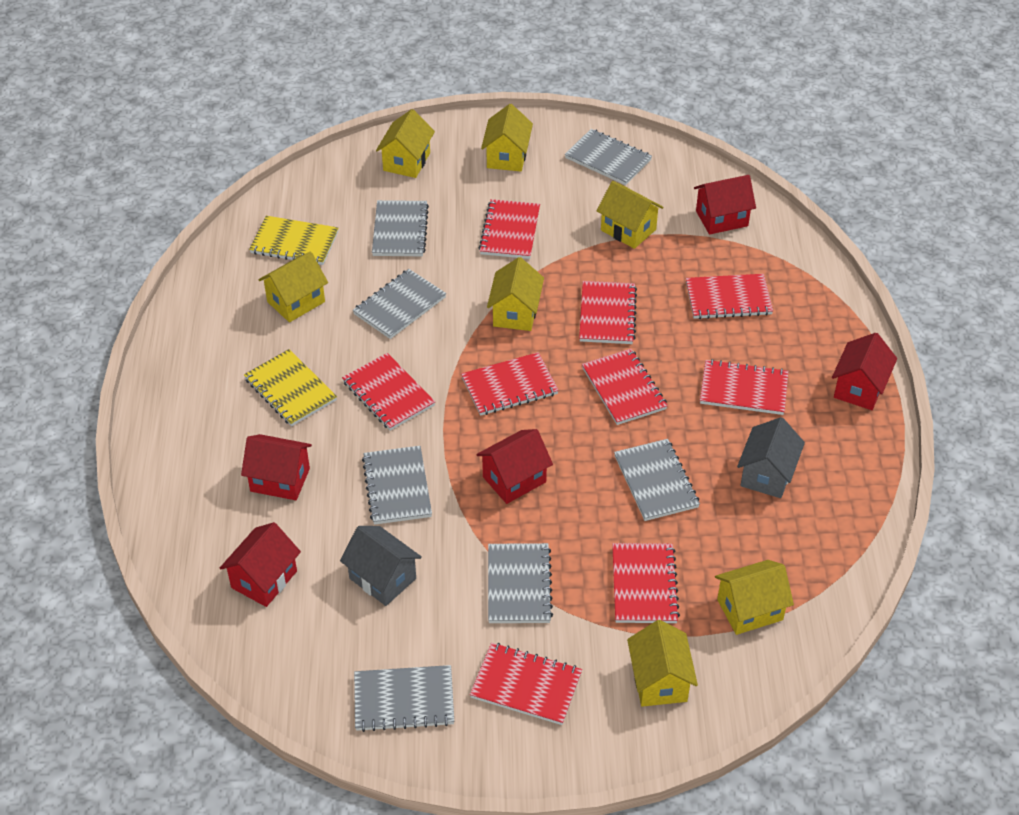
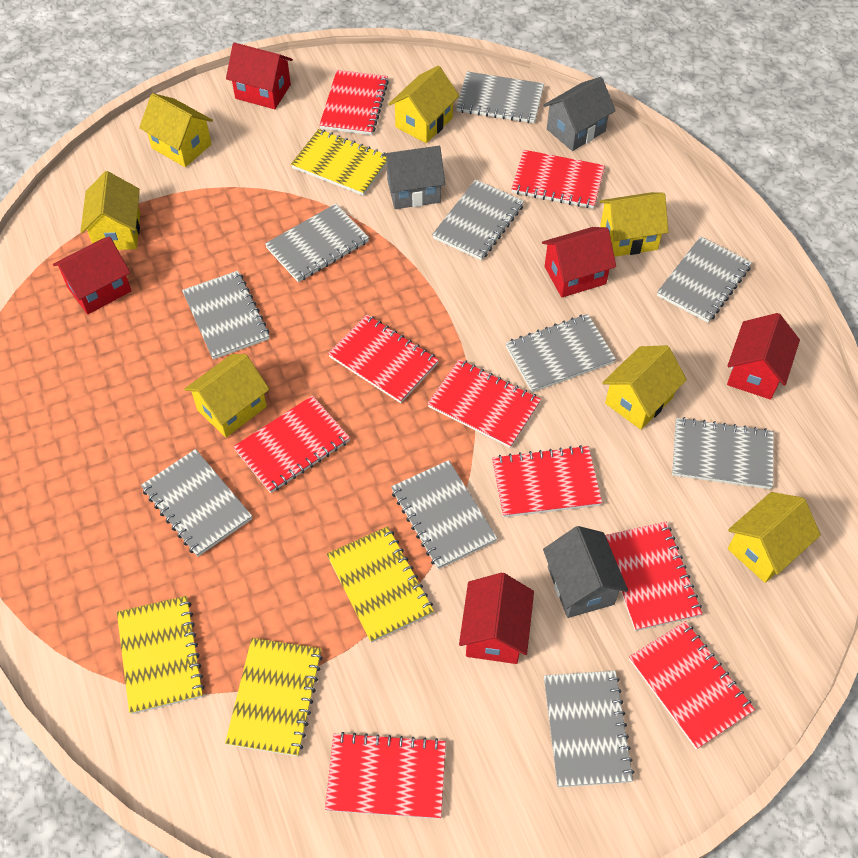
grey house: [340,526,422,606] [737,417,805,498] = 2 -> [382,146,445,209] [543,77,616,151] [543,526,628,618] = 3
grey notebook: [353,269,446,339] [354,665,454,732] [362,446,432,525] [372,200,429,256] [488,543,553,623] [565,129,652,185] [614,439,700,521] = 7 -> [141,449,252,557] [182,271,270,360] [265,204,369,282] [391,460,498,569] [432,179,524,260] [456,72,544,123] [506,314,616,393] [544,671,634,787] [657,236,752,323] [672,417,774,489] = 10
yellow notebook: [244,349,337,426] [249,216,339,265] = 2 -> [117,596,205,714] [225,638,323,756] [291,129,387,196] [327,526,434,643] = 4

